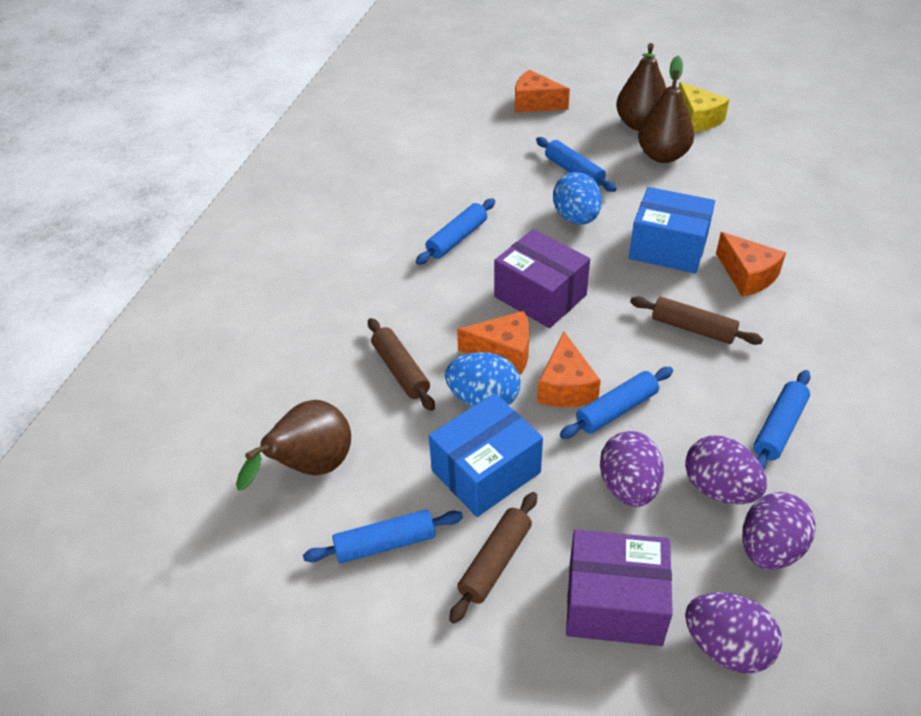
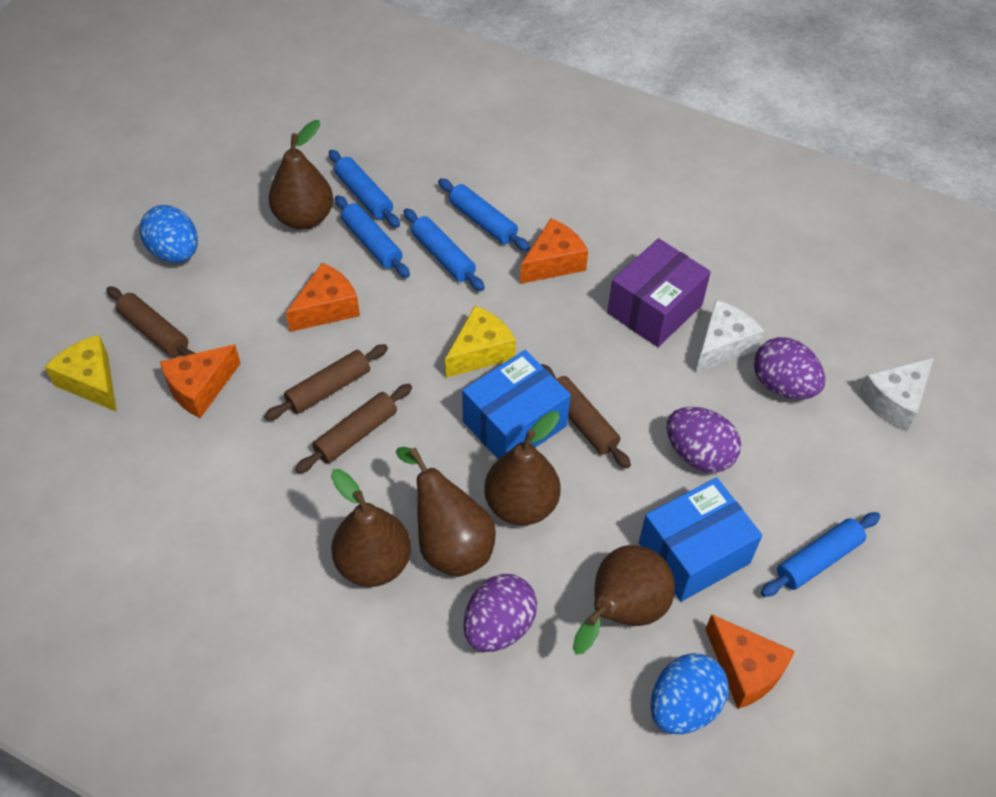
brown pear: [236,400,351,491] [616,43,666,131] [638,56,694,163] = 3 -> [268,120,333,230] [331,469,411,587] [396,447,496,577] [484,411,560,525] [573,545,675,655] = 5
brown rolling pin: [368,318,435,411] [449,492,537,624] [630,297,763,345] = 3 -> [107,286,195,357] [264,344,388,421] [295,384,412,473] [541,364,631,469] = 4
purple box: [494,229,590,328] [566,529,673,646] = 2 -> [607,238,711,347] = 1
purple egg: [600,431,664,507] [685,436,767,504] [685,592,782,673] [742,492,816,570] = 4 -> [463,574,537,652] [667,407,741,473] [754,337,825,399] = 3
white cheese: none = 0 -> [696,300,764,373] [858,358,934,431] = 2
yellow cheese: [679,82,730,133] = 1 -> [45,335,117,412] [445,306,516,378] = 2

